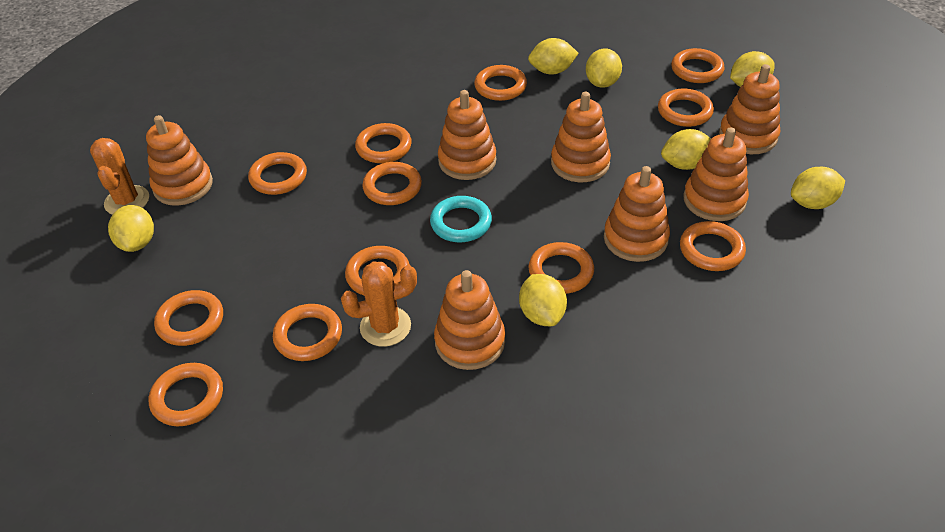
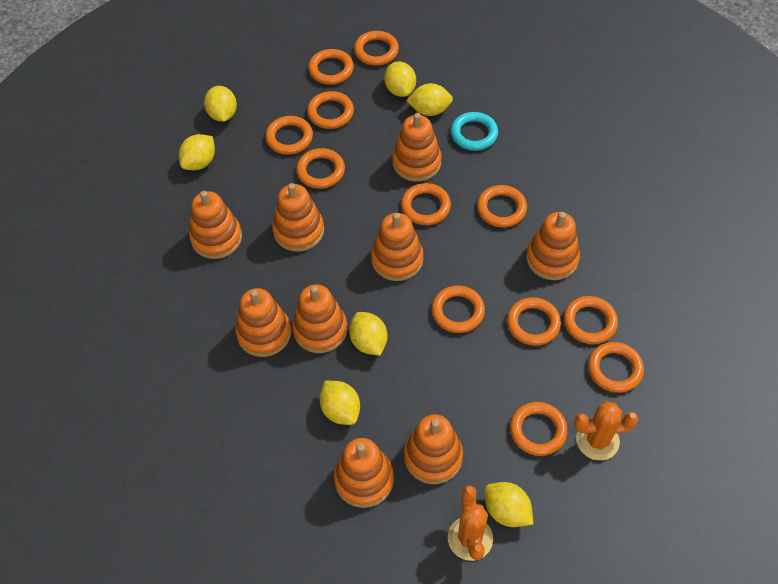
orange stacking toy: [146,115,213,206] [434,270,505,370] [438,90,496,180] [551,92,611,182] [604,166,670,262] [684,127,749,221] [719,64,780,154] = 7 -> [189,191,242,259] [235,288,291,357] [272,183,324,252] [292,284,347,353] [334,438,394,508] [371,213,424,281] [392,113,442,182] [404,414,463,484] [526,212,580,280] = 9

